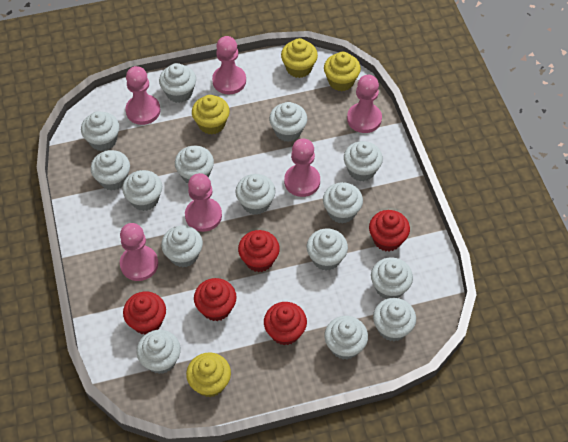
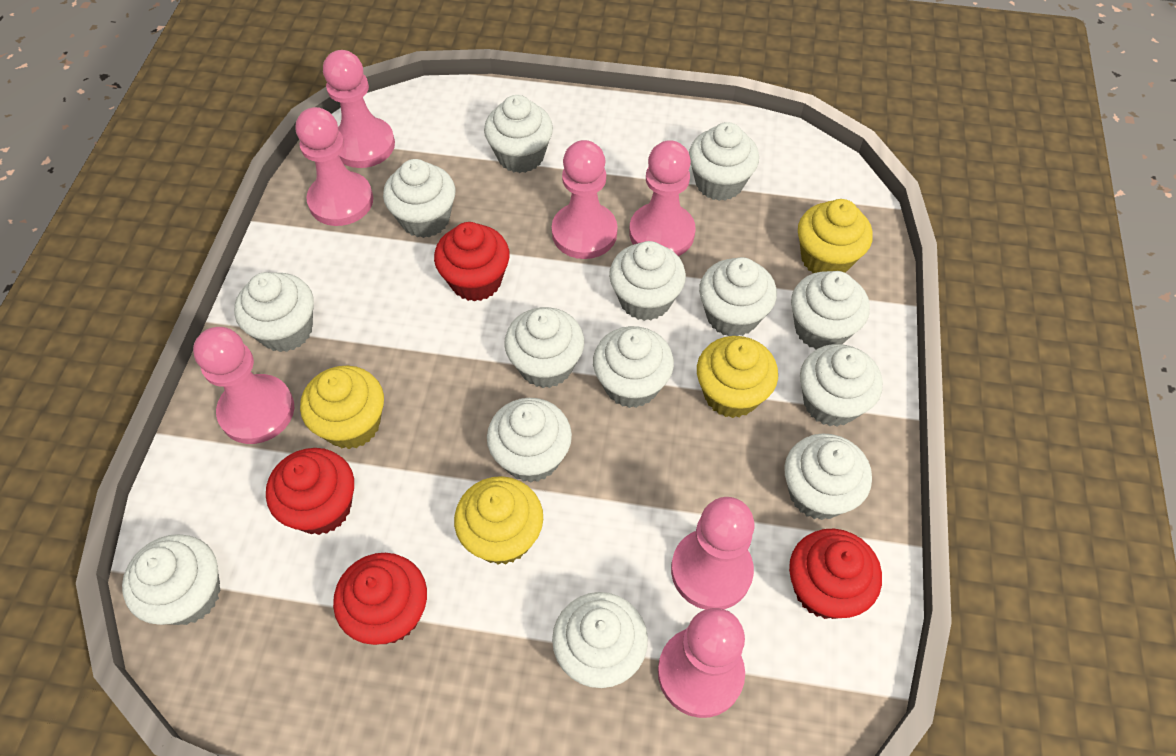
pink pawn: [120,223,158,281] [125,66,161,125] [185,173,222,232] [212,36,246,94] [284,138,320,197] [347,75,382,133] = 6 -> [193,327,294,444] [296,107,373,226] [323,50,395,168] [552,140,617,259] [629,140,695,256] [658,608,745,718] [671,497,754,610] = 7
red cupcake: [123,292,166,334] [194,278,237,321] [238,230,280,272] [264,302,307,345] [369,210,410,252] = 5 -> [266,448,354,535] [333,553,427,645] [434,222,510,302] [789,529,882,619] = 4
white cupcake: [81,111,119,151] [91,150,130,191] [122,170,162,211] [136,330,181,374] [159,63,196,103] [161,225,203,267] [175,146,214,183] [235,174,276,215] [269,102,307,142] [307,229,348,271] [323,182,363,224] [324,316,368,360] [344,141,383,181] [371,258,413,299] [373,298,416,341] = 15 -> [122,534,220,625] [234,272,314,352] [383,159,456,238] [484,95,553,173] [487,398,572,483] [504,307,584,388] [552,592,648,688] [593,326,674,408] [609,241,686,321] [689,122,759,201] [699,257,777,336] [784,433,872,520] [791,271,870,350] [800,344,883,427] = 14

